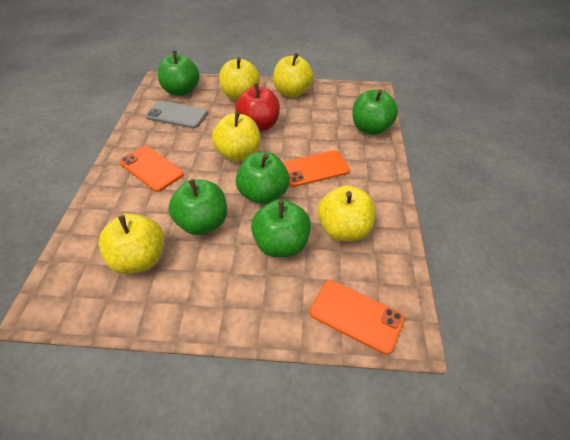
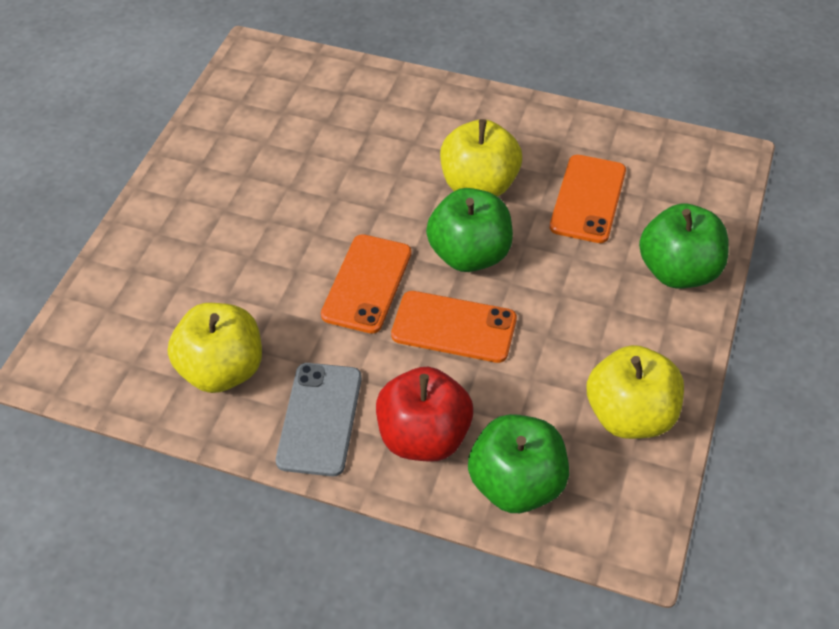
green apple: [158,51,199,96] [168,179,227,235] [236,152,290,205] [251,199,311,257] [352,89,398,135] = 5 -> [426,188,513,272] [468,414,569,513] [639,203,729,288] = 3
yellow apple: [98,213,164,274] [212,111,261,162] [219,57,260,101] [273,53,314,97] [318,185,376,241] = 5 -> [168,303,262,393] [440,119,522,197] [587,345,684,439] = 3

